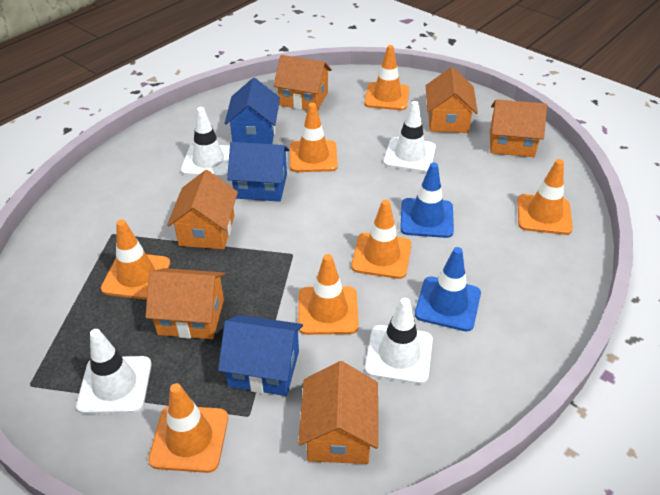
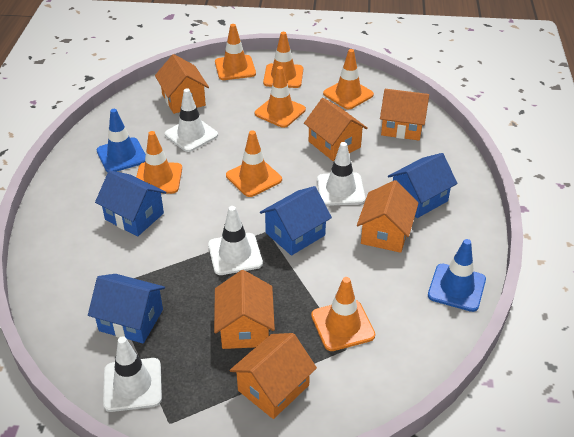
blue house: [218,315,303,396] [224,78,280,144] [227,142,290,202] = 3 -> [88,274,165,343] [95,171,166,236] [260,186,332,256] [388,153,457,218] = 4

